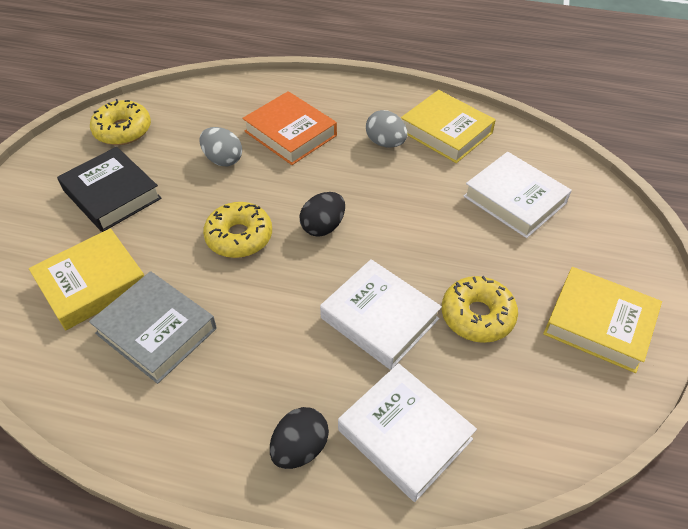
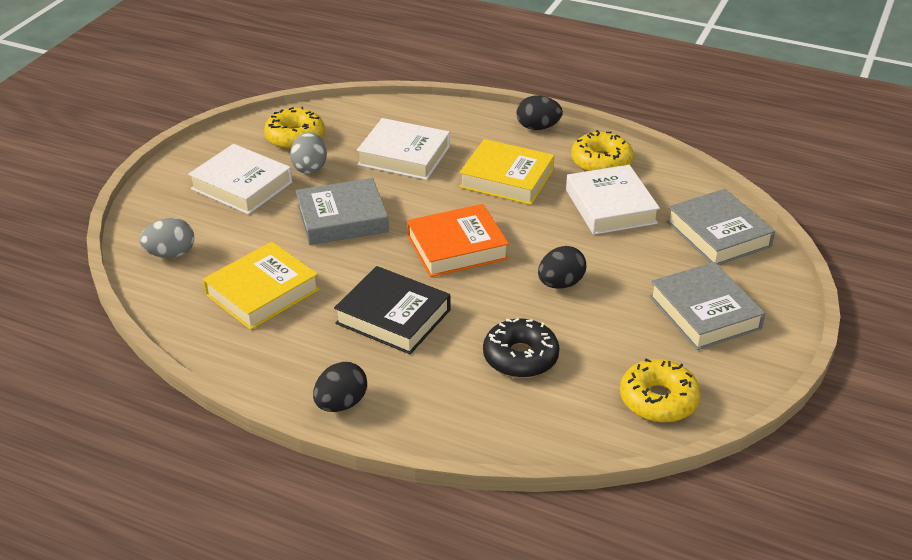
black donut: none = 0 -> [483,318,560,378] = 1
black egg: [270,407,329,469] [300,192,345,237] = 2 -> [313,362,367,412] [516,95,563,130] [538,246,586,289] = 3
grey book: [89,271,217,384] = 1 -> [296,178,389,245] [649,262,765,350] [667,189,775,265] = 3
yellow book: [29,228,144,330] [401,90,496,163] [543,267,662,373] = 3 -> [203,242,319,330] [459,139,554,205] = 2

